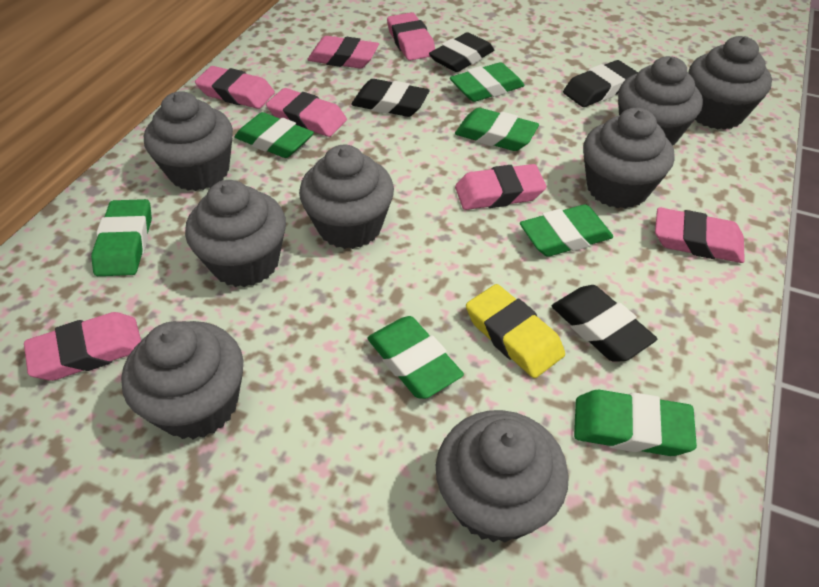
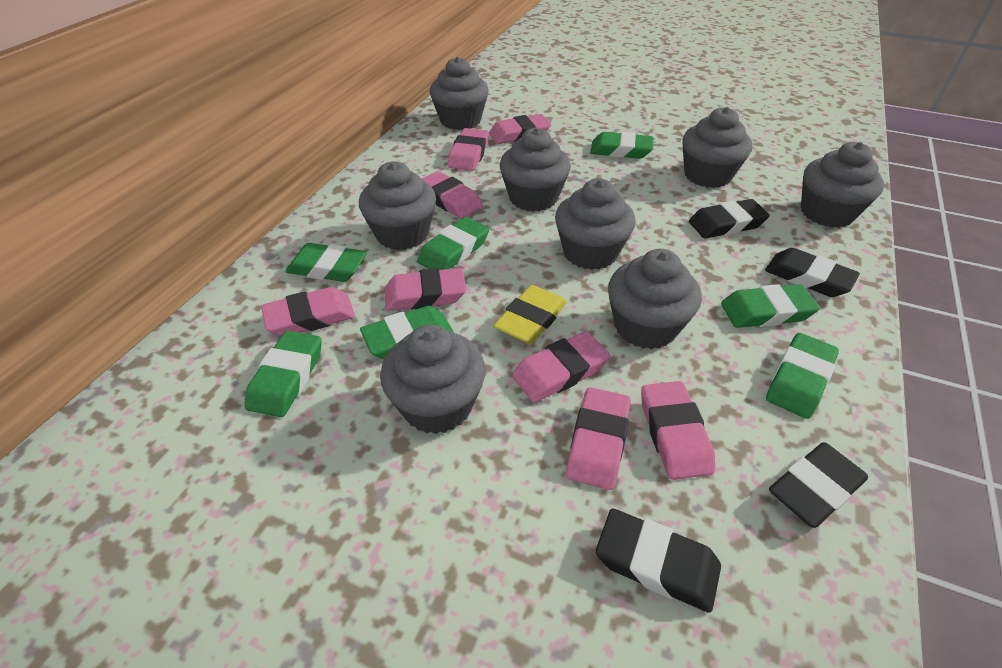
pink eraser: [24,312,141,381] [195,66,275,109] [266,88,347,137] [307,36,379,69] [387,12,435,61] [455,164,547,210] [655,207,745,263] = 7 -> [261,287,355,336] [385,268,466,311] [421,171,483,219] [448,128,489,171] [489,114,551,144] [512,331,610,403] [566,387,631,490] [641,381,715,480] = 8

